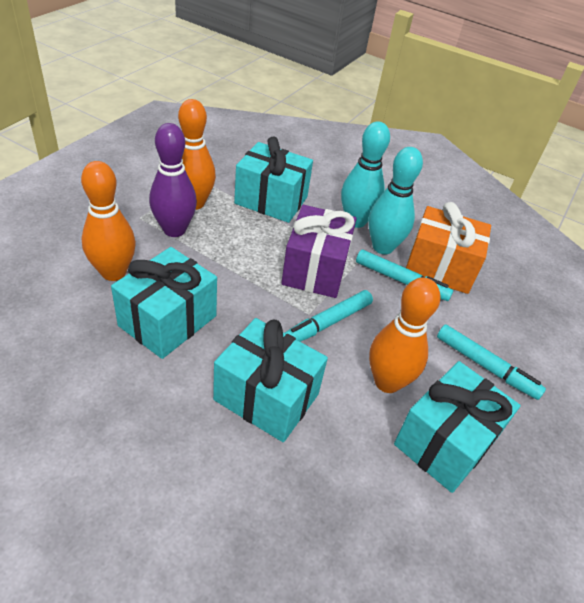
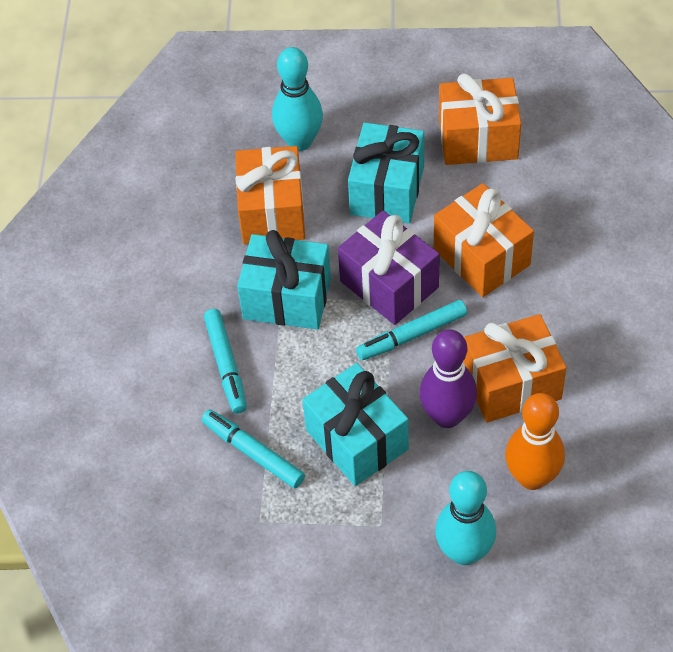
orange bowling pin: [81,161,136,281] [178,99,216,210] [369,277,440,393] = 3 -> [505,393,565,490] = 1
orange gift: [406,202,491,294] = 1 -> [235,146,305,244] [434,183,534,297] [439,73,521,165] [463,314,567,422] = 4
turquoise gift: [111,247,217,359] [213,318,328,442] [234,137,313,223] [394,361,521,493] = 4 -> [237,230,331,330] [302,363,409,486] [348,122,424,223] = 3

